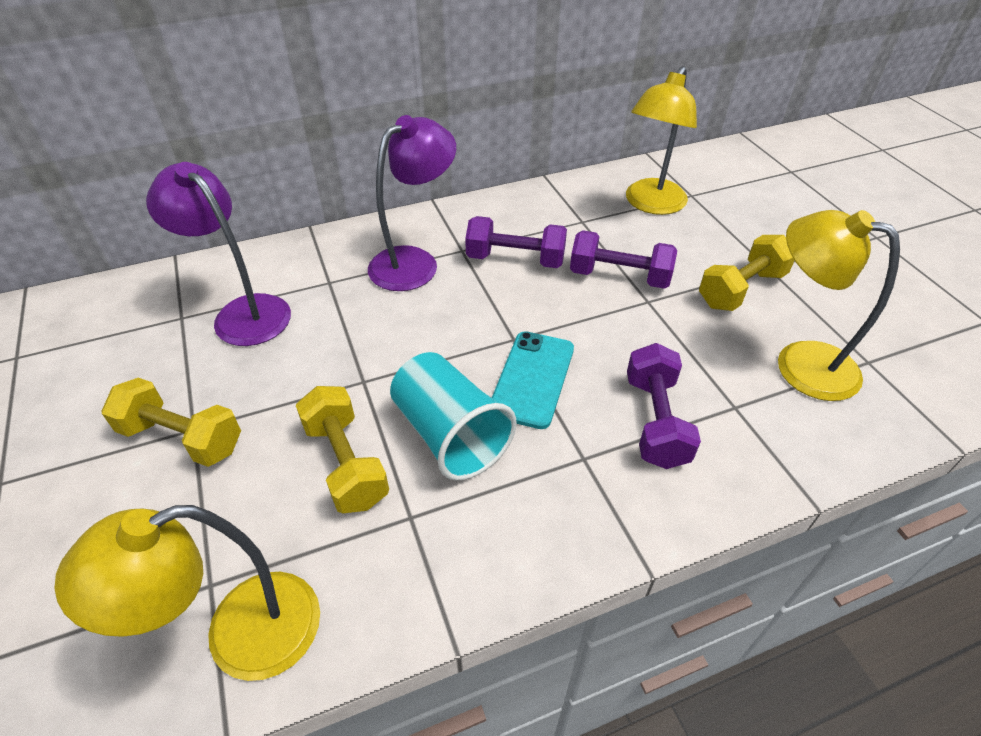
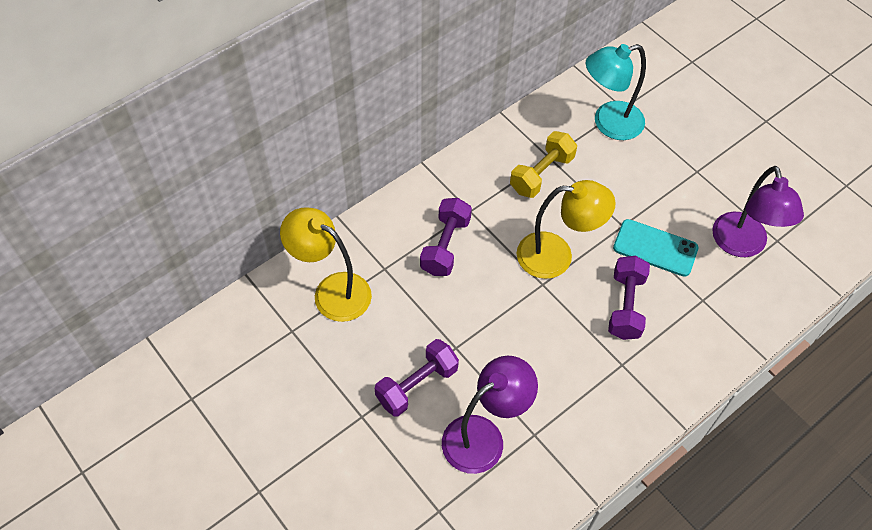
turquoise cup: [390,352,517,480] = 1 -> none = 0
turquoise lamp: none = 0 -> [586,44,646,140] = 1
yellow dumbbell: [102,378,241,467] [296,386,389,513] [699,235,795,311] = 3 -> [510,131,577,198] = 1
yellow lamp: [54,505,320,681] [626,66,697,215] [778,210,900,401] = 3 -> [280,207,372,322] [517,180,616,279] = 2

